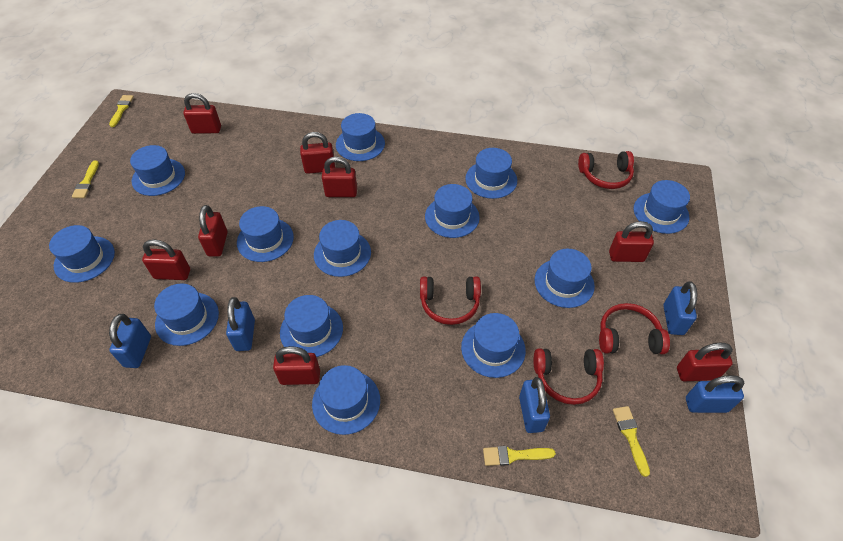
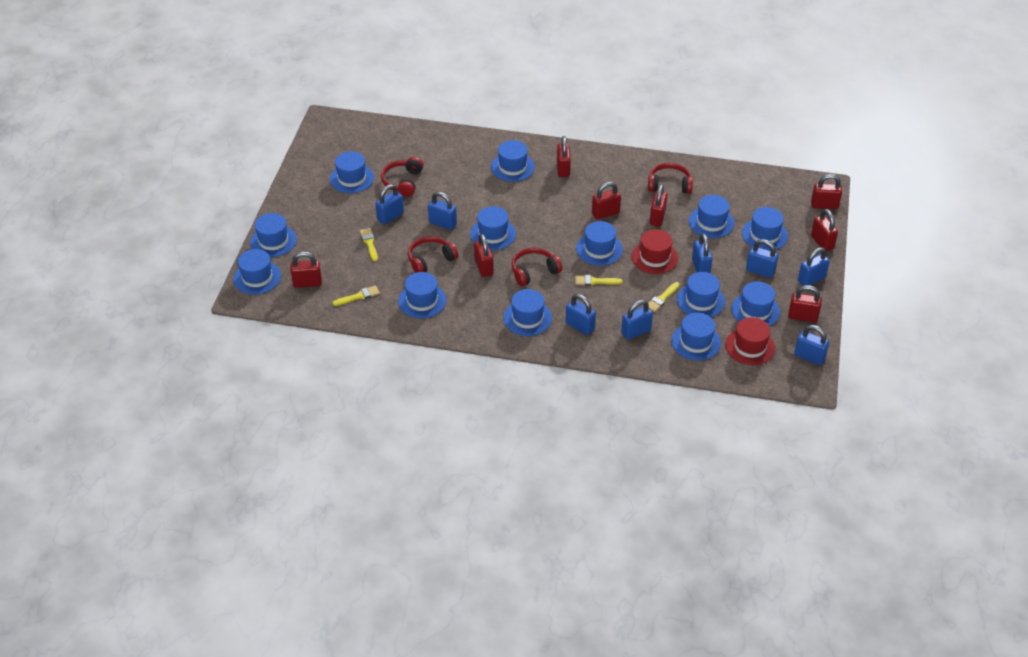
blue padlock: [109,314,151,368] [226,297,255,351] [519,377,550,433] [663,281,697,335] [686,375,745,413] = 5 -> [375,184,404,225] [428,192,457,230] [565,294,596,335] [621,300,653,340] [692,233,712,273] [746,239,778,278] [794,325,829,365] [798,247,830,286] = 8
red hat: none = 0 -> [631,229,678,274] [725,317,775,365] = 2

